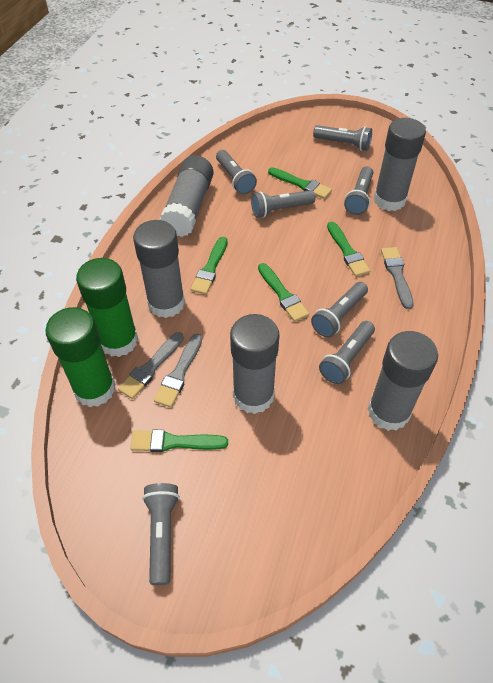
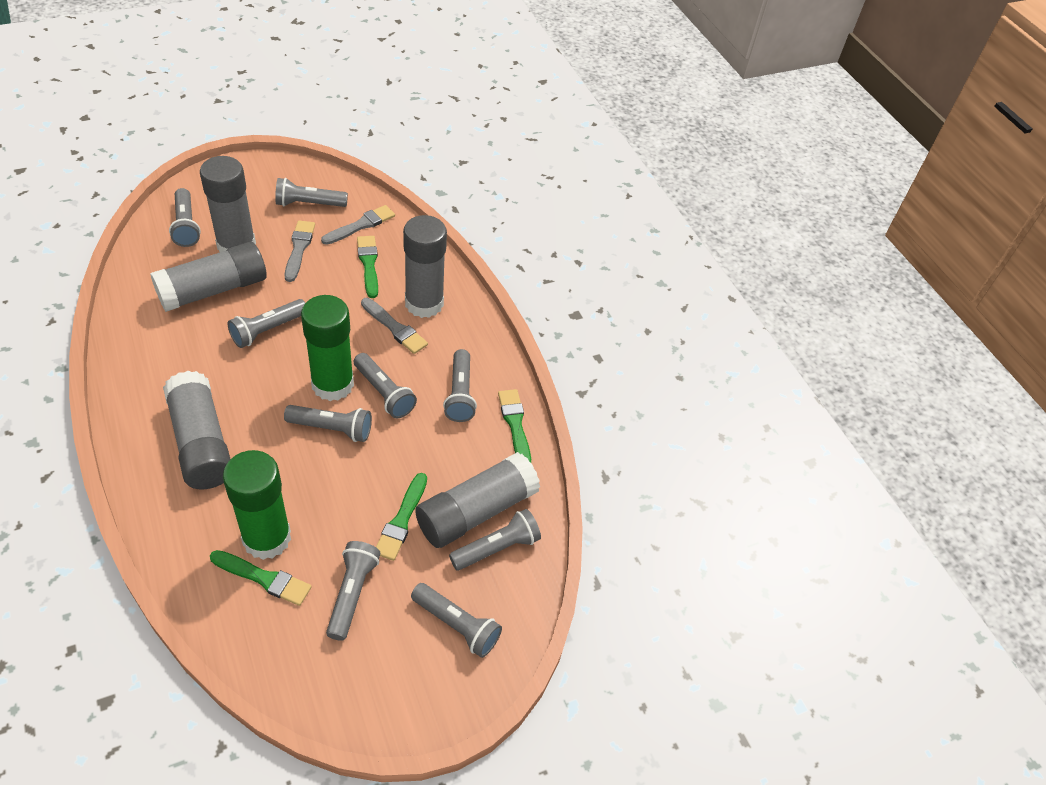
green brush: [130,430,228,452] [191,237,228,295] [258,263,309,322] [268,167,332,199] [327,222,370,277] = 5 -> [210,550,312,606] [357,236,378,298] [376,473,427,561] [498,389,531,463] = 4
grey flashlight: [142,483,180,585] [216,150,257,195] [251,190,316,218] [311,282,368,338] [313,125,372,151] [319,321,375,384] [344,166,373,215] = 7 -> [169,188,201,247] [227,299,305,348] [275,178,348,207] [284,405,372,442] [326,541,381,641] [354,353,417,418] [411,583,502,658] [443,349,477,422] [449,509,541,570] = 9

